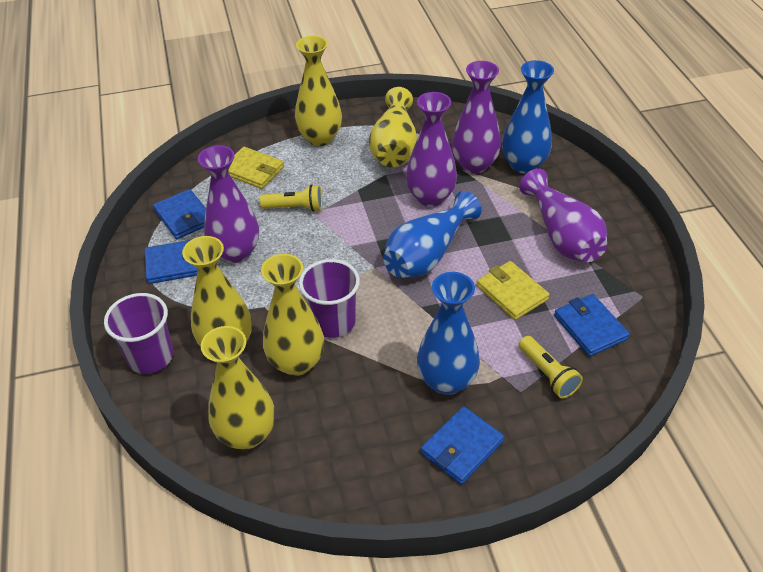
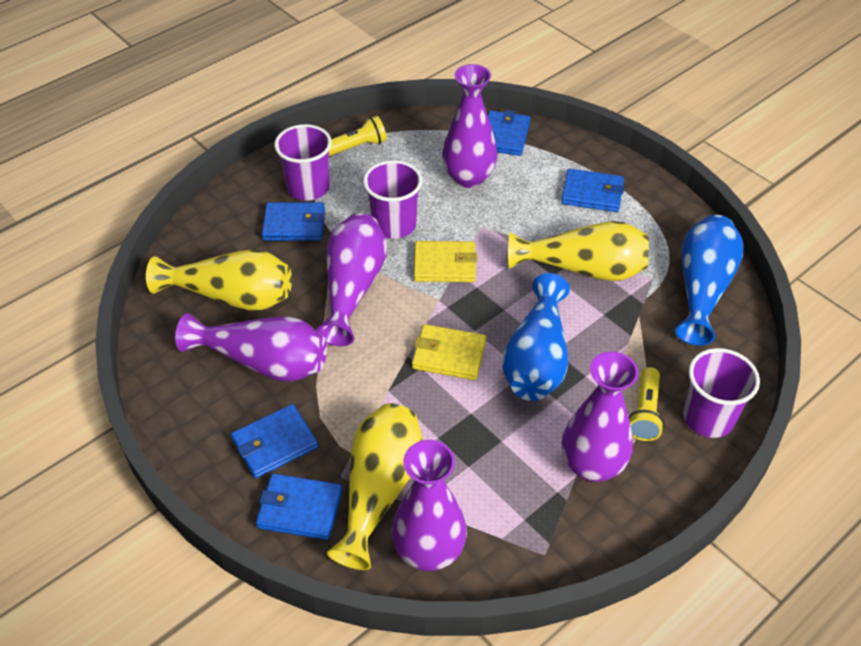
blue vase: [383,191,482,278] [417,272,480,395] [502,60,554,173] = 3 -> [502,273,570,401] [675,215,744,346] = 2
blue wallet: [145,240,198,284] [153,189,206,239] [421,406,504,485] [554,294,630,357] = 4 -> [231,404,318,478] [256,473,342,540] [262,202,325,241] [488,110,531,156] [561,169,624,212] = 5
purple cup: [104,293,174,374] [299,259,360,338] = 2 -> [274,124,332,201] [363,160,422,239] [683,348,760,438] = 3
purple vase: [198,145,259,263] [406,92,457,207] [452,61,501,174] [519,168,607,262] = 4 -> [175,313,327,382] [316,213,387,346] [392,440,467,571] [442,64,497,188] [562,351,638,482] = 5
yellow vase: [182,236,252,347] [201,326,275,449] [261,254,324,376] [295,36,342,146] [369,87,417,167] = 5 -> [146,249,292,311] [327,403,423,570] [508,221,649,281] = 3

